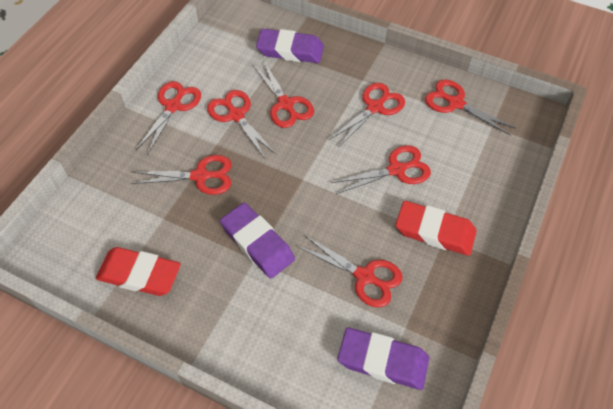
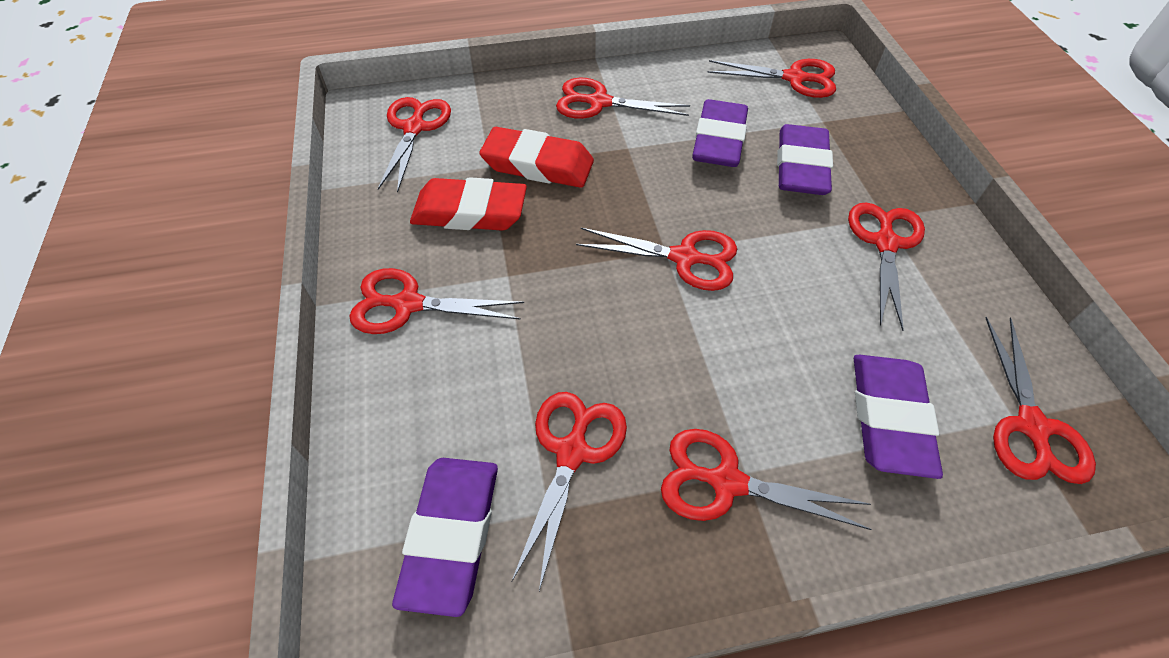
purple eraser: [220,203,295,278] [256,29,324,63] [338,327,429,390] = 3 -> [392,458,498,617] [692,99,748,167] [777,124,833,195] [854,354,943,479] = 4
red scissors: [131,155,232,195] [136,81,201,155] [207,90,276,160] [253,60,314,128] [297,235,403,308] [329,83,405,147] [331,145,431,194] [425,80,516,136] = 8 -> [350,268,524,334] [378,97,451,193] [511,392,627,591] [556,77,690,119] [576,228,737,291] [661,429,872,530] [707,59,836,98] [848,203,925,331] [986,317,1096,484] = 9

